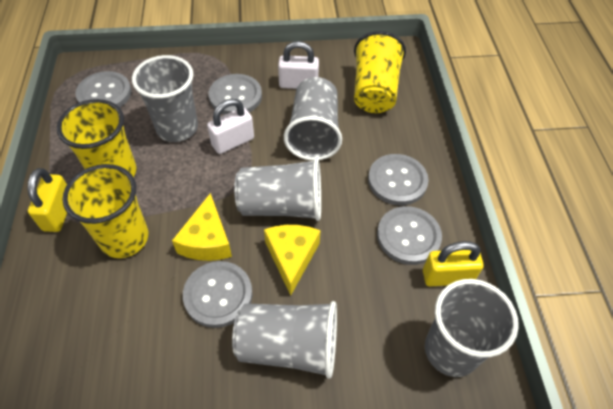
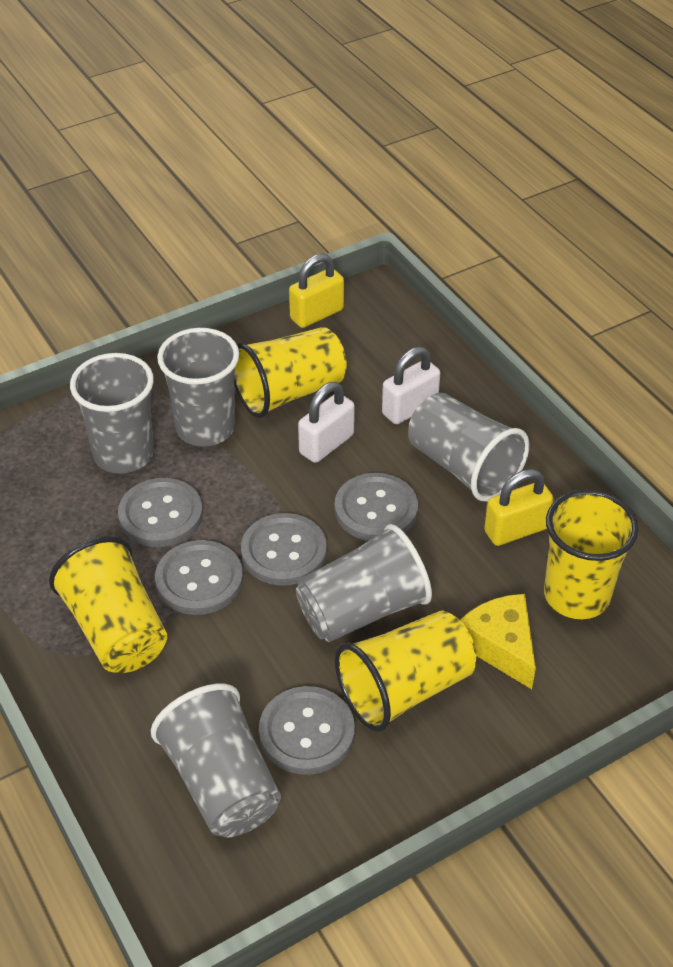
yellow cheese: [172,193,232,261] [264,225,320,296] = 2 -> [461,594,536,689] = 1
yellow cup: [57,99,136,177] [62,164,148,258] [354,31,406,113] = 3 -> [49,536,167,673] [234,327,347,418] [335,610,476,732] [544,490,639,619] = 4

